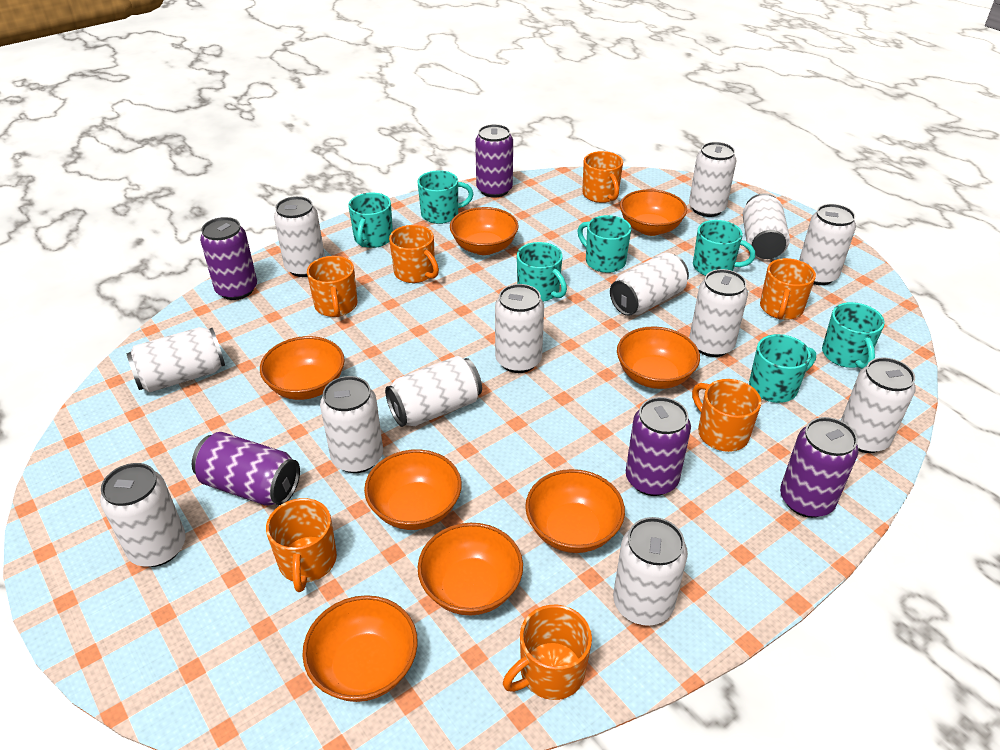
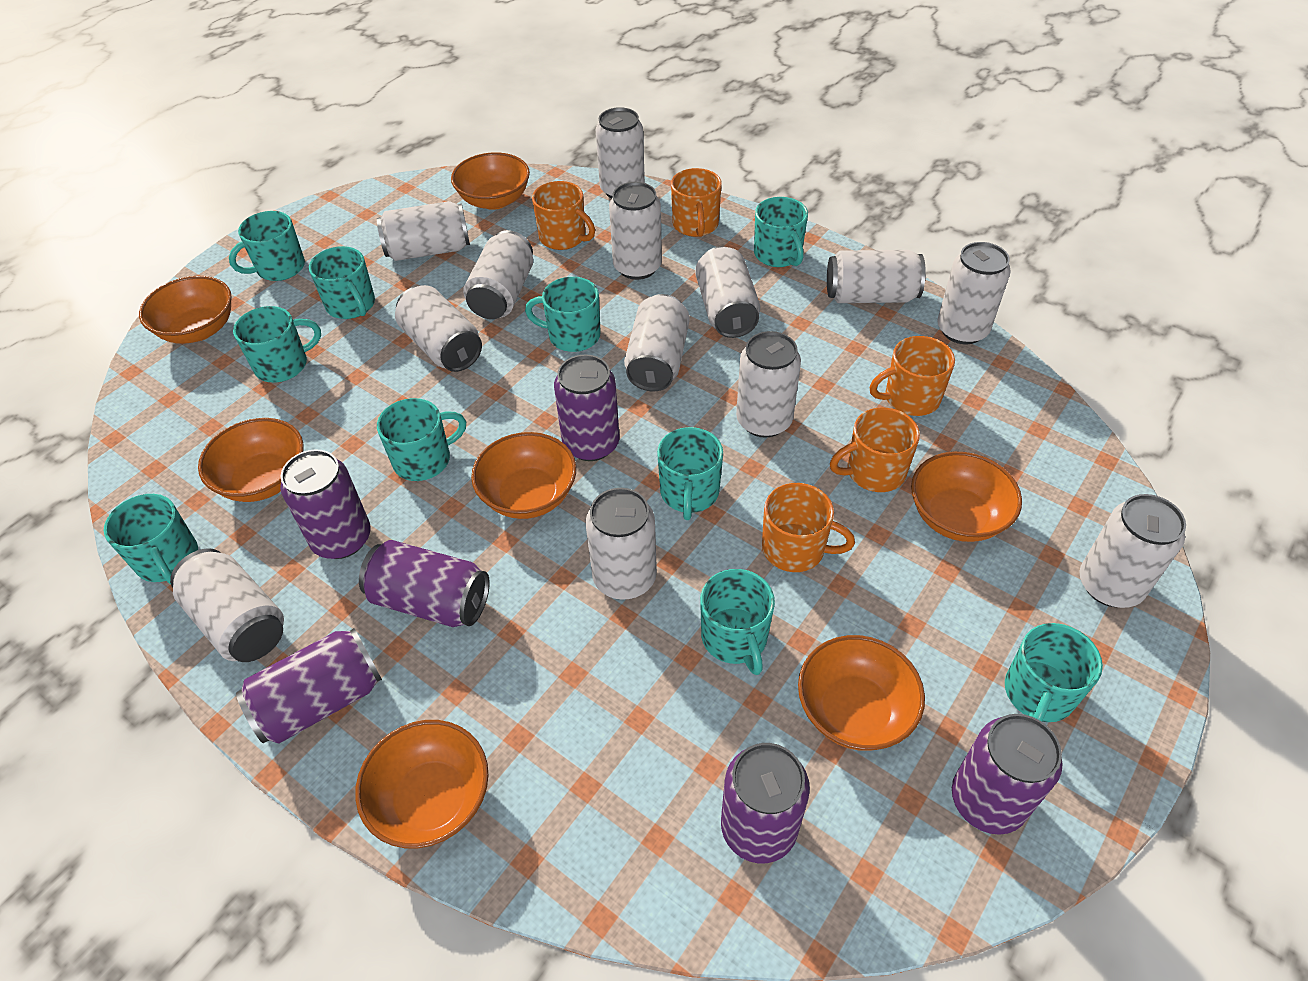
orange bowl: [260,336,345,400] [302,595,418,702] [364,449,462,530] [418,523,523,615] [450,207,519,255] [525,469,625,553] [617,327,700,389] [620,189,687,236] = 8 -> [139,276,232,344] [198,418,304,502] [355,720,488,848] [451,152,530,210] [471,432,576,519] [798,635,925,751] [911,451,1022,542] = 7
orange mug: [266,498,337,592] [307,256,357,317] [389,225,439,283] [503,605,592,700] [582,151,623,203] [692,379,761,452] [760,258,816,320] = 7 -> [532,181,595,250] [671,168,722,237] [762,483,855,572] [830,408,920,492] [870,336,955,416] = 5
purple can: [192,432,300,506] [200,217,257,300] [475,124,513,198] [626,397,691,496] [780,417,859,518] = 5 -> [236,628,382,744] [280,449,371,559] [359,540,490,627] [554,355,620,461] [721,743,810,863] [952,714,1063,835] = 6
turquoise mug: [348,192,393,248] [418,170,473,224] [517,242,567,302] [577,215,631,273] [693,220,755,276] [749,334,816,403] [822,302,885,369] = 7 -> [104,494,198,584] [229,211,305,281] [233,306,321,382] [309,246,375,319] [377,398,466,481] [525,277,601,352] [657,427,723,520] [700,569,775,675] [754,197,808,267] [1005,623,1103,722] = 10

